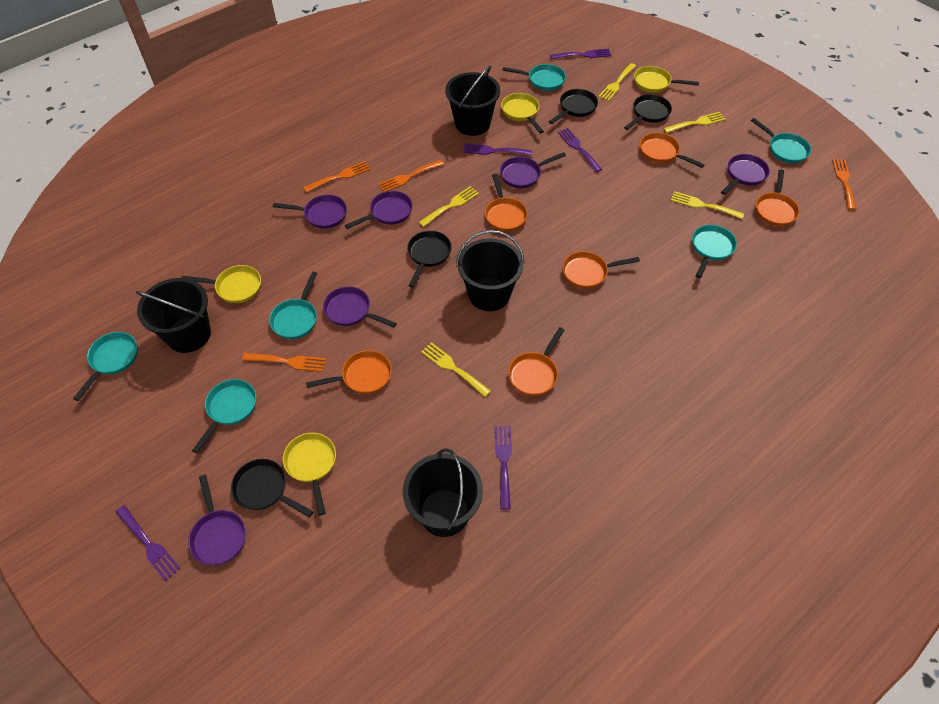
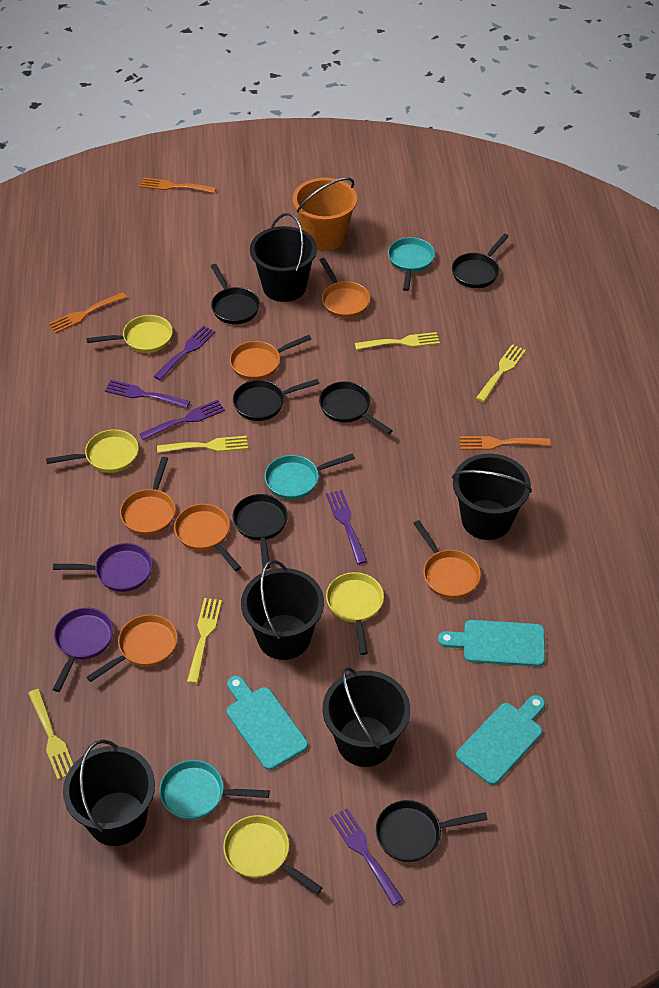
black bucket: [136,278,211,353] [403,448,483,537] [445,65,500,136] [456,230,524,311] = 4 -> [63,739,155,846] [241,560,324,660] [250,213,317,302] [322,667,410,767] [452,453,532,540] = 5
black pan: [231,459,313,518] [407,231,452,288] [549,89,598,124] [624,94,672,130] = 4 -> [211,264,260,324] [233,379,319,421] [233,494,288,569] [319,381,393,434] [375,800,487,862] [452,234,509,288] = 6
orange bucket: none = 0 -> [293,177,357,251] = 1
orange fork: [242,353,326,372] [303,161,371,192] [378,160,444,192] [832,159,856,210] = 4 -> [48,292,127,333] [140,178,216,193] [460,436,551,450] = 3
purple pan: [188,475,246,565] [273,195,347,229] [323,286,397,328] [345,191,413,229] [500,152,566,188] [721,154,770,195] = 6 -> [53,543,153,592] [53,608,113,692] = 2
turquoise cutting board: none = 0 -> [227,676,308,770] [438,620,545,666] [456,695,545,785] = 3
turquoise pan: [73,332,138,401] [192,379,256,453] [269,271,318,339] [502,64,566,91] [692,225,737,278] [751,118,811,163] = 6 -> [159,760,270,820] [265,453,355,500] [388,237,435,291] = 3

